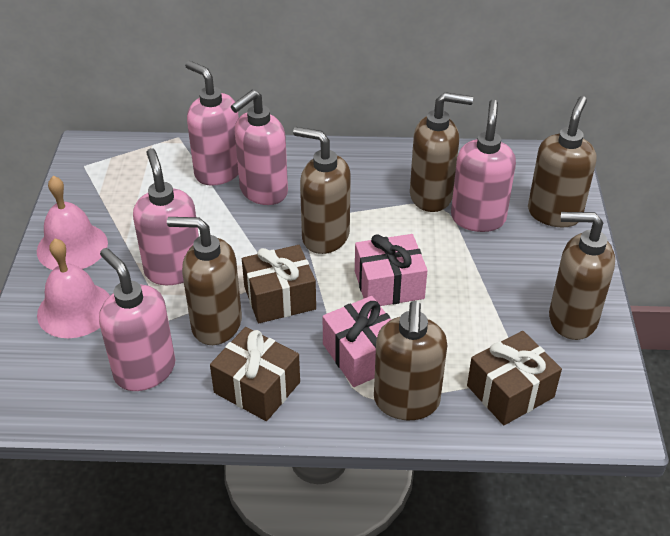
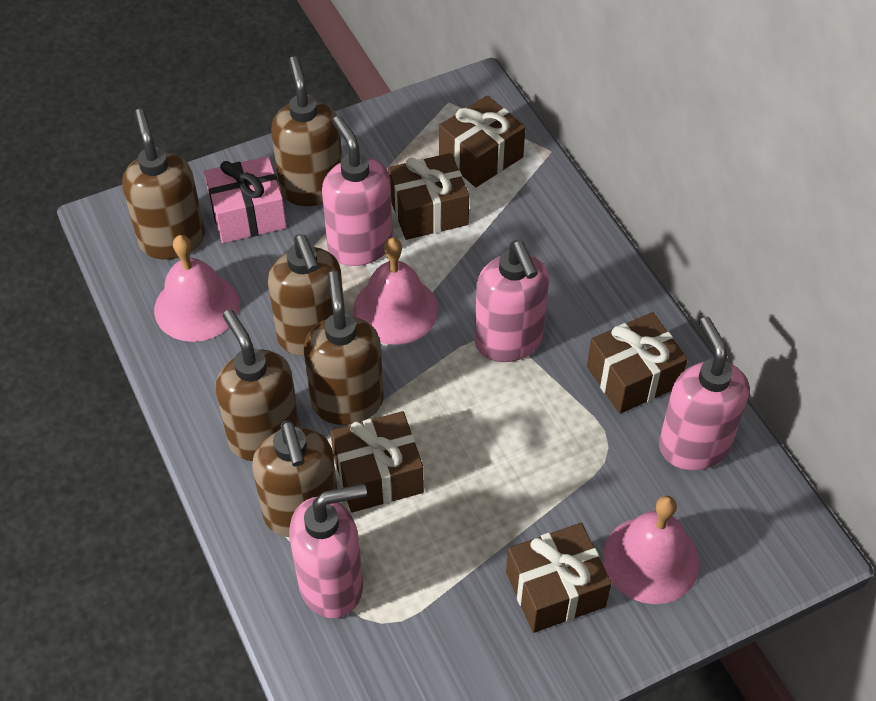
brown gift: [210,327,300,421] [242,245,316,323] [467,331,562,425] = 3 -> [330,411,424,513] [388,153,469,240] [439,95,526,187] [506,523,612,633] [587,312,688,414] = 5
pink bell: [37,176,108,270] [37,238,110,338] = 2 -> [154,235,240,342] [353,238,438,345] [603,496,699,604] = 3
pink gift: [323,296,391,387] [355,234,428,306] = 2 -> [204,156,287,243] = 1
pink soap dispenser: [99,248,175,391] [133,148,199,285] [185,61,239,186] [231,90,288,205] [451,99,516,232] = 5 -> [289,484,367,618] [322,116,393,266] [475,241,549,362] [659,317,749,470] = 4

